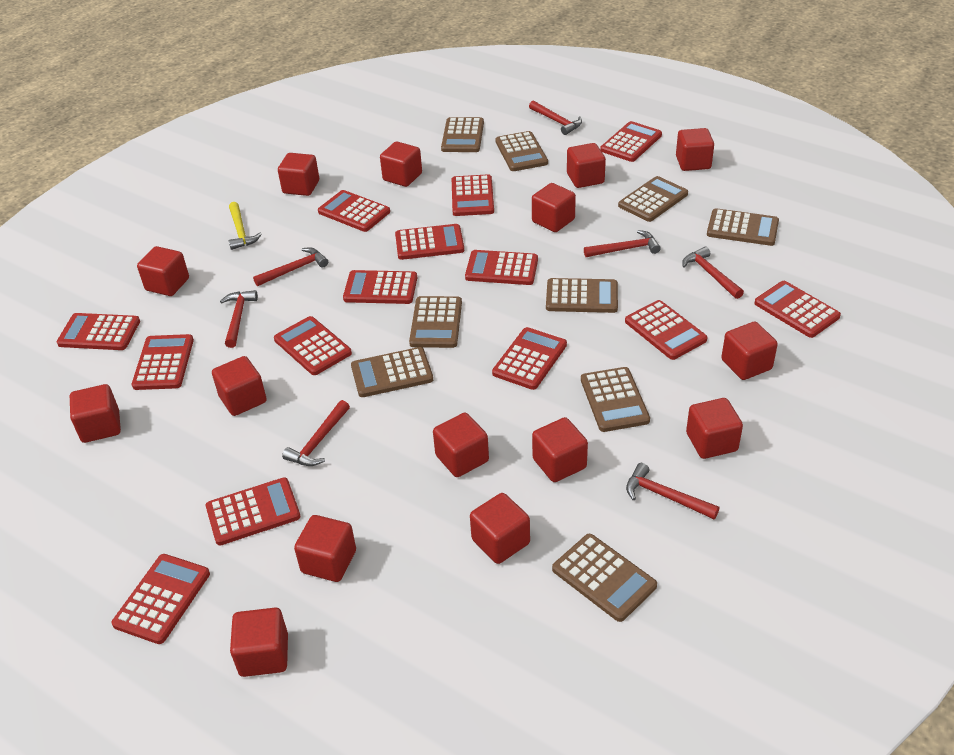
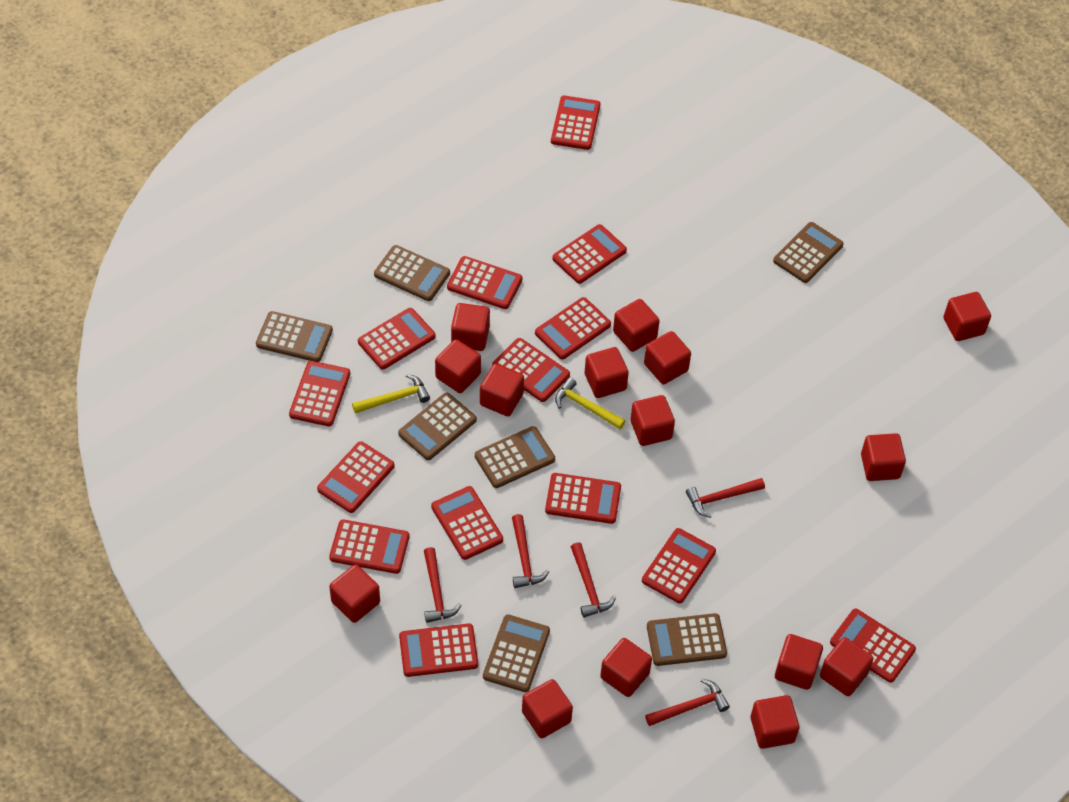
brown calculator: [351,347,433,397] [409,296,462,348] [441,117,484,152] [496,131,548,171] [546,278,618,313] [552,534,657,622] [581,367,650,432] [618,176,688,222] [707,208,779,246] = 9 -> [256,311,333,362] [374,245,450,301] [398,392,477,460] [475,426,555,488] [483,614,550,692] [647,613,727,666] [773,222,844,283] = 7
red hammer: [220,290,258,348] [253,247,328,286] [282,400,350,466] [529,101,582,135] [584,230,661,257] [626,463,719,519] [682,246,744,299] = 7 -> [424,547,461,623] [512,514,549,588] [571,542,616,618] [645,679,730,726] [686,478,765,518] = 5
yellow hammer: [228,202,262,250] = 1 -> [352,374,430,414] [555,377,625,429] = 2

